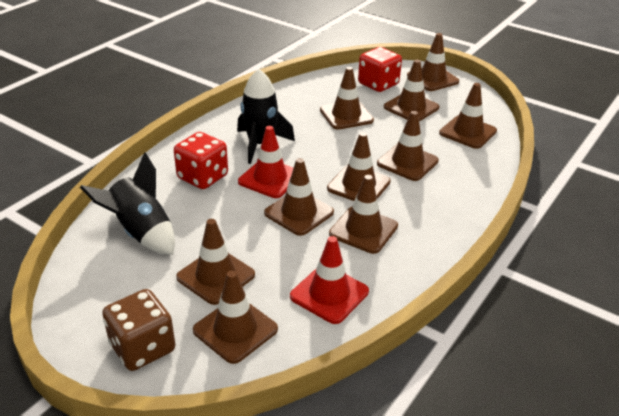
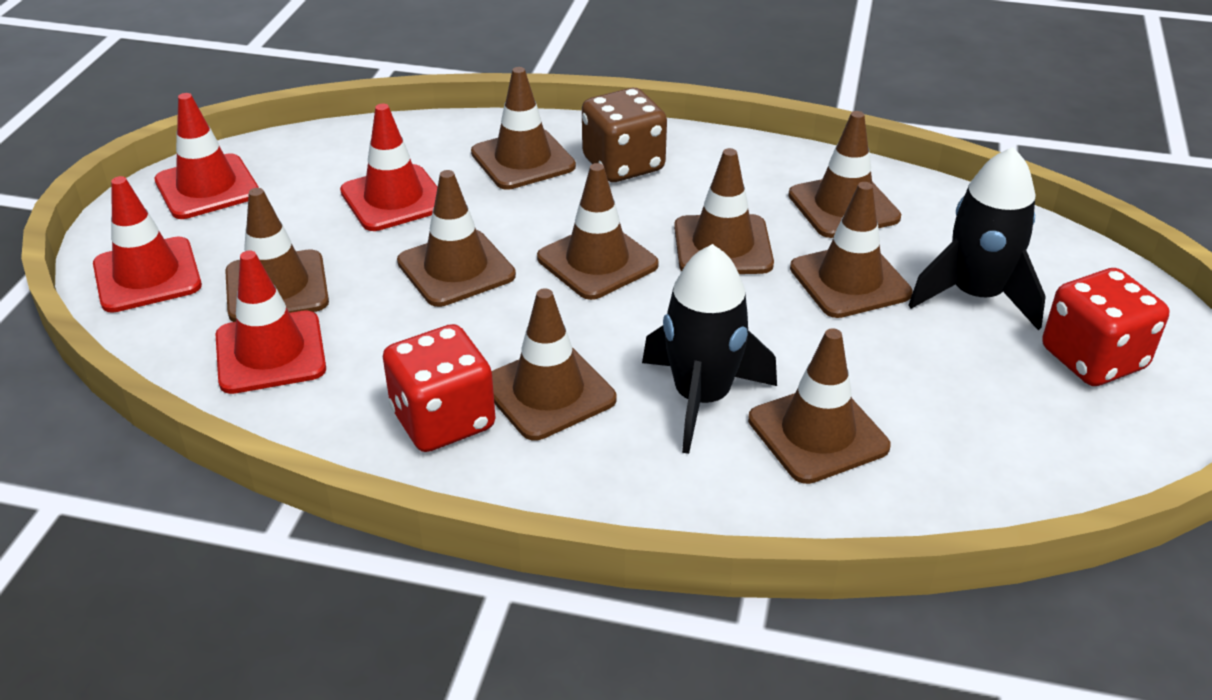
brown traffic cone: [176,219,255,305] [193,271,278,364] [264,158,334,236] [320,67,374,129] [327,132,391,201] [329,175,398,254] [377,111,439,181] [384,60,439,121] [407,33,459,91] [439,83,497,149] = 10 -> [225,188,329,322] [397,170,516,307] [471,67,576,190] [492,288,616,440] [537,163,659,300] [674,148,774,274] [748,328,891,484] [788,111,901,238] [790,182,913,318] = 9
red traffic cone: [238,126,293,198] [290,236,369,324] = 2 -> [93,176,202,313] [155,93,259,219] [215,251,326,394] [340,104,437,231] = 4

